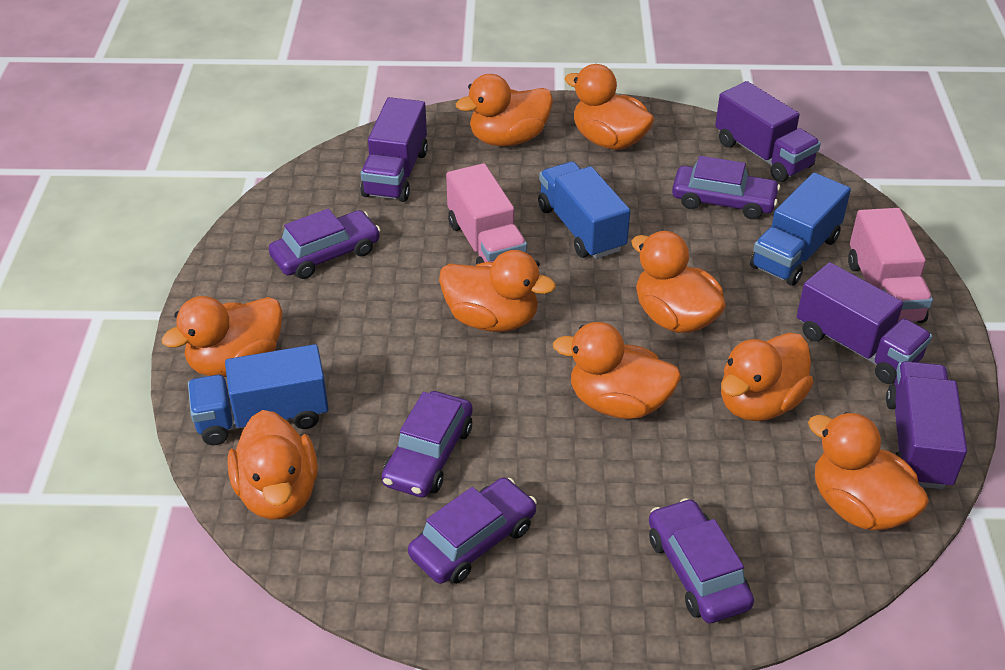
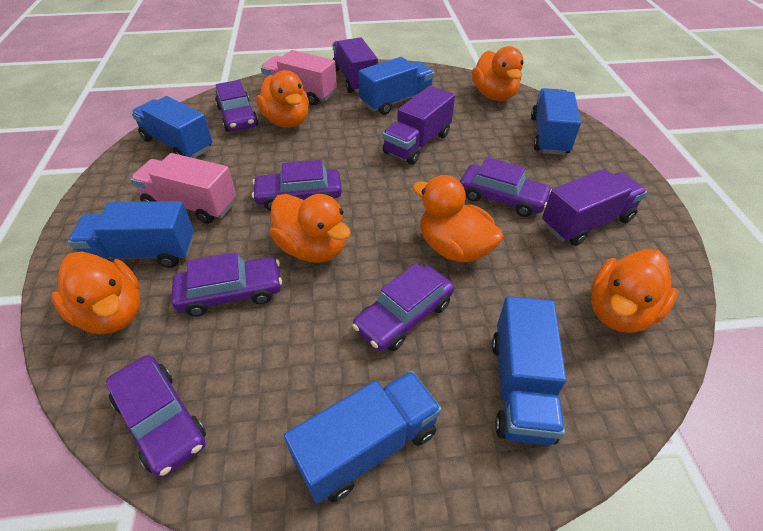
blue truck: [188,344,329,445] [538,162,630,259] [750,173,851,286] = 3 -> [68,201,194,268] [131,96,213,158] [284,371,442,503] [358,57,434,115] [492,296,566,445] [531,88,581,155] = 6
orange duck: [161,296,283,377] [227,410,318,520] [439,250,556,332] [456,74,553,146] [553,322,681,419] [564,64,654,150] [631,231,726,333] [721,333,814,421] [808,412,929,530] = 9 -> [51,251,141,334] [256,70,309,127] [270,194,351,263] [412,175,503,263] [472,46,524,101] [591,249,678,333] = 6
purple car: [269,209,380,279] [381,391,473,497] [408,478,537,584] [649,498,754,623] [672,156,780,220] = 5 -> [106,355,206,478] [172,252,282,317] [215,80,258,132] [252,160,342,211] [352,263,454,352] [460,157,552,217] = 6
purple truck: [360,97,428,202] [715,81,821,182] [797,262,932,384] [886,361,967,489] = 4 -> [332,37,378,93] [383,86,455,165] [542,169,647,246] = 3

